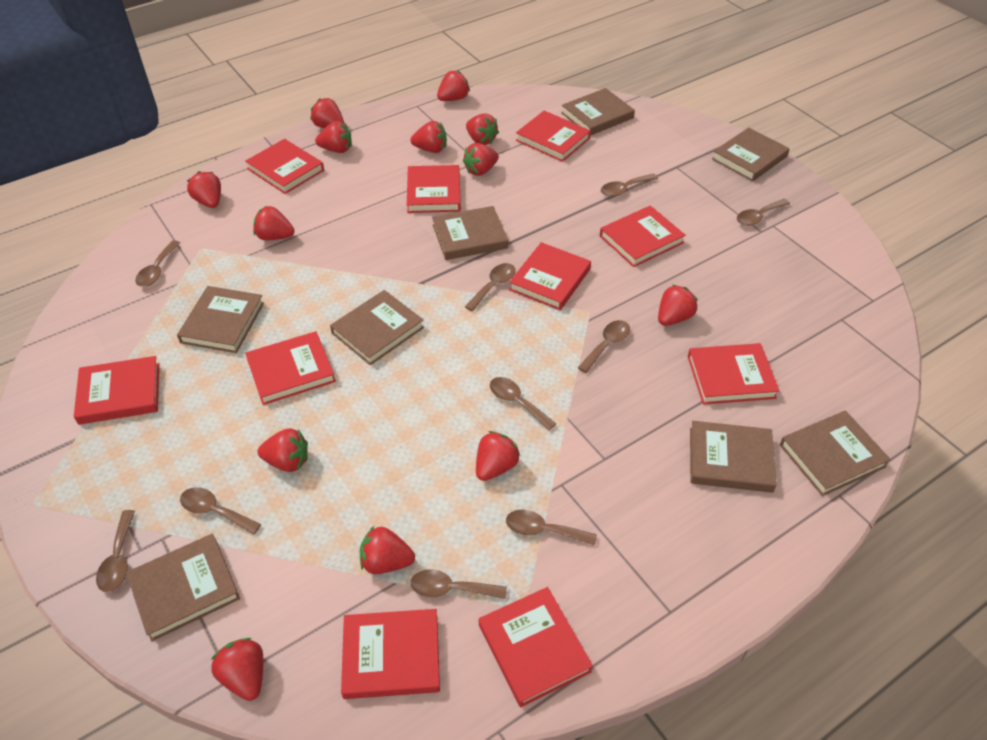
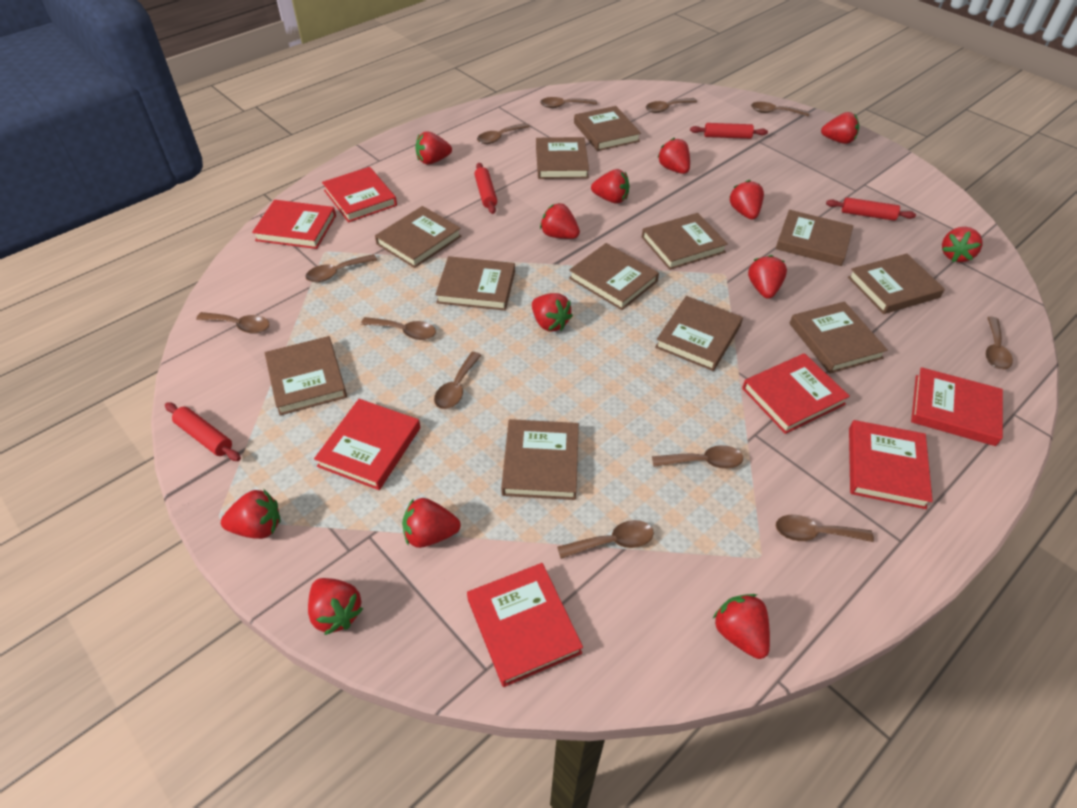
brown book: [126,534,240,641] [177,286,264,353] [330,290,424,365] [432,206,508,260] [561,88,635,136] [690,421,777,493] [712,127,790,181] [780,411,891,496] = 8 -> [265,336,347,416] [375,206,461,268] [435,256,515,311] [501,419,579,500] [536,137,589,179] [569,243,659,310] [574,106,641,151] [642,213,728,270] [655,296,743,371] [776,210,853,266] [790,302,888,374] [848,253,945,314] = 12
brown spoon: [96,510,135,592] [135,240,180,287] [180,487,261,535] [410,569,507,599] [465,263,516,311] [490,377,556,430] [506,509,597,546] [578,320,630,373] [601,174,658,197] [737,199,790,226] = 10 -> [196,312,270,334] [305,254,377,282] [361,317,436,340] [434,352,481,409] [477,123,530,144] [540,97,597,108] [557,520,654,559] [646,98,697,113] [652,445,743,469] [751,102,809,117] [776,515,874,542] [986,317,1013,370] = 12
red book: [74,356,159,425] [245,139,324,194] [245,331,336,405] [341,609,440,699] [407,165,461,213] [479,587,593,707] [509,242,591,310] [516,111,591,162] [600,205,686,267] [688,343,780,404] = 10 -> [252,200,336,249] [314,399,420,490] [322,167,397,222] [467,563,583,687] [742,353,850,434] [849,420,933,509] [911,367,1003,446] = 7
red rolling pin: none = 0 -> [165,402,241,461] [474,163,497,214] [690,123,768,139] [826,198,916,221] = 4

